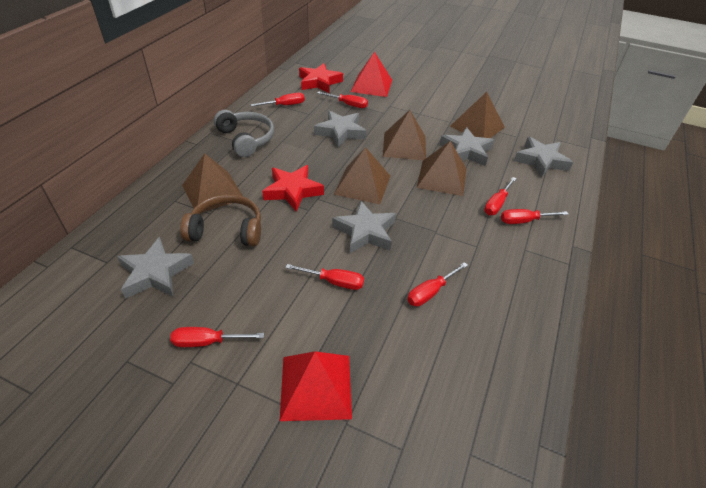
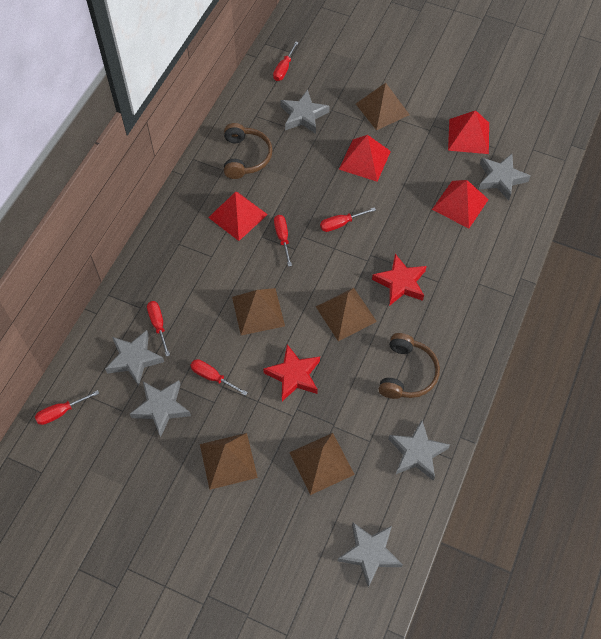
brown headphones: [180,194,261,246] = 1 -> [224,123,272,179] [379,333,440,399] = 2
grey headphones: [214,110,274,157] = 1 -> none = 0
grey star: [117,237,194,299] [314,110,366,147] [332,201,396,253] [440,127,494,166] [514,137,573,178] = 5 -> [105,330,164,386] [130,380,191,438] [280,90,330,134] [338,523,403,588] [389,420,450,480] [479,154,530,201] = 6
red pyramid: [280,351,352,421] [351,52,392,97] = 2 -> [208,192,268,241] [339,135,391,182] [432,180,489,229] [448,110,489,154] = 4
red screwdriver: [170,327,264,347] [251,93,305,107] [285,264,364,290] [317,91,368,108] [407,262,468,306] [484,177,517,215] [501,209,569,224] = 7 -> [35,390,99,425] [147,301,170,357] [190,359,248,396] [273,41,299,81] [274,215,292,267] [320,207,376,232] = 6

